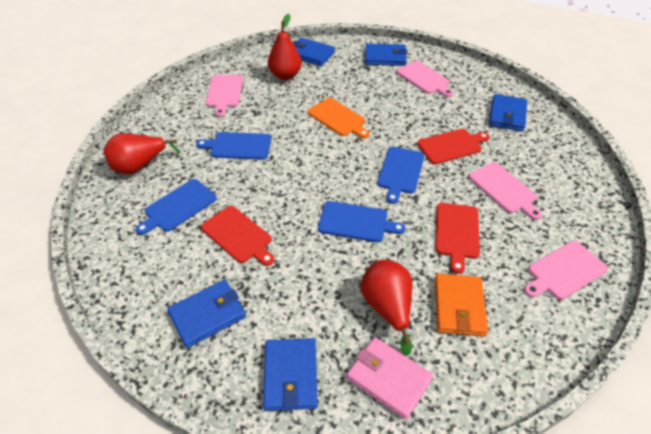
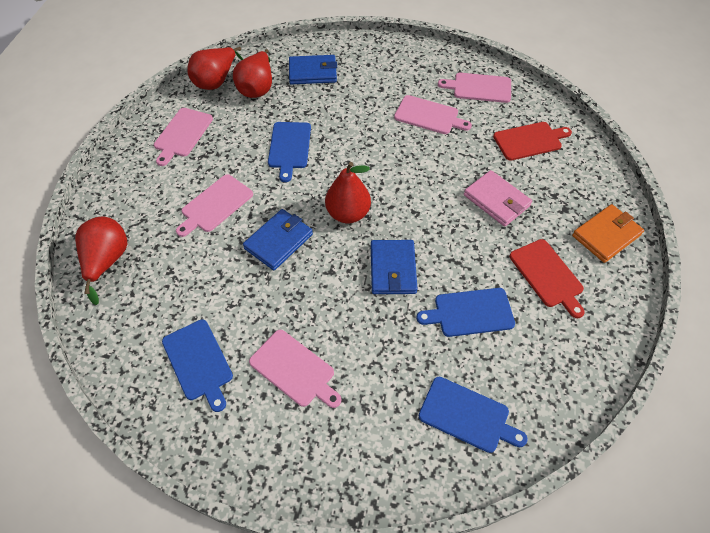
blue wallet: [167,280,246,348] [263,338,318,411] [293,38,335,66] [365,43,407,66] [489,94,527,132] = 5 -> [243,209,313,270] [289,55,337,84] [371,240,417,294] = 3
orange cutting board: [308,98,370,139] = 1 -> none = 0
pink cutting board: [206,75,243,117] [396,61,453,97] [469,162,542,220] [524,241,608,300] = 4 -> [154,108,213,166] [176,174,253,237] [249,330,341,408] [394,95,472,134] [438,73,511,103] = 5
red cutting board: [201,206,275,266] [417,129,490,164] [436,203,480,274] = 3 -> [493,122,572,161] [510,239,585,318] = 2
red pear: [103,133,180,174] [268,14,302,80] [361,260,412,355] = 3 -> [75,217,127,305] [187,47,243,90] [233,49,272,98] [325,162,371,223] = 4

